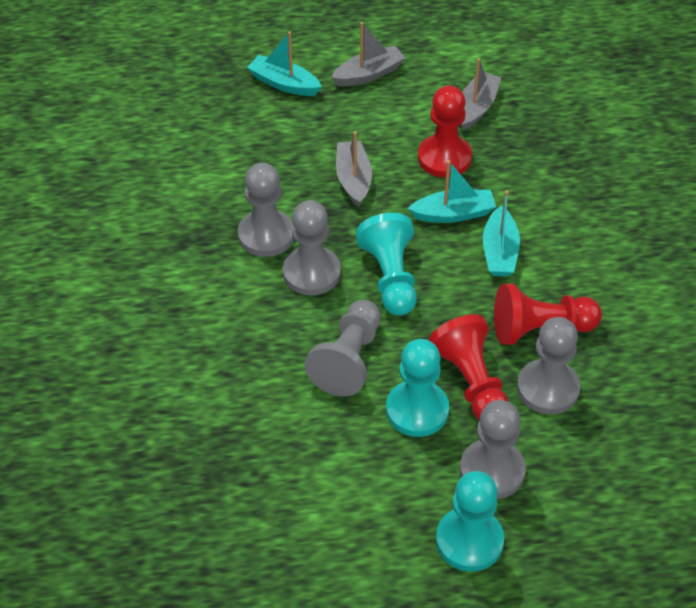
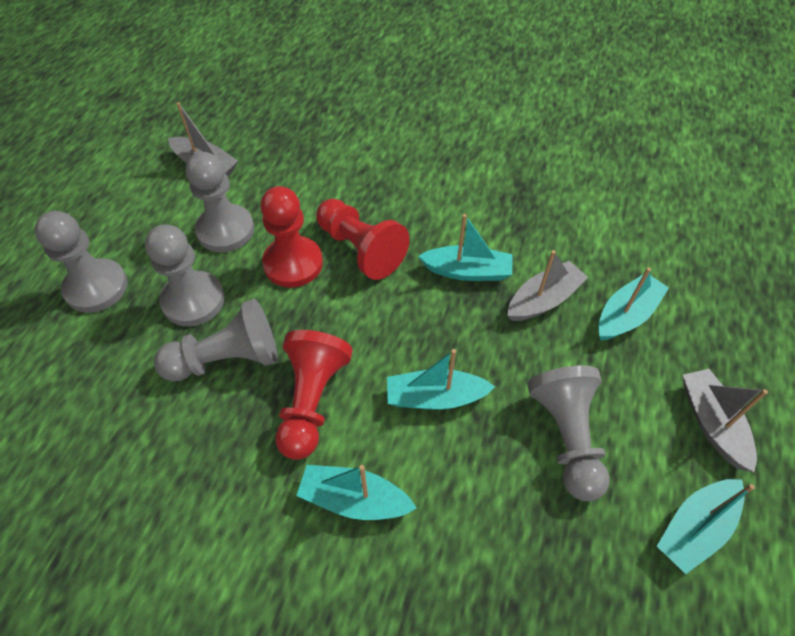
turquoise boat: [247,31,322,96] [408,160,496,223] [483,190,520,277] = 3 -> [296,465,417,520] [387,349,495,410] [418,214,512,281] [598,267,669,341] [657,479,755,574] = 5
turquoise pawn: [356,213,417,316] [386,339,449,437] [436,471,504,572] = 3 -> none = 0

